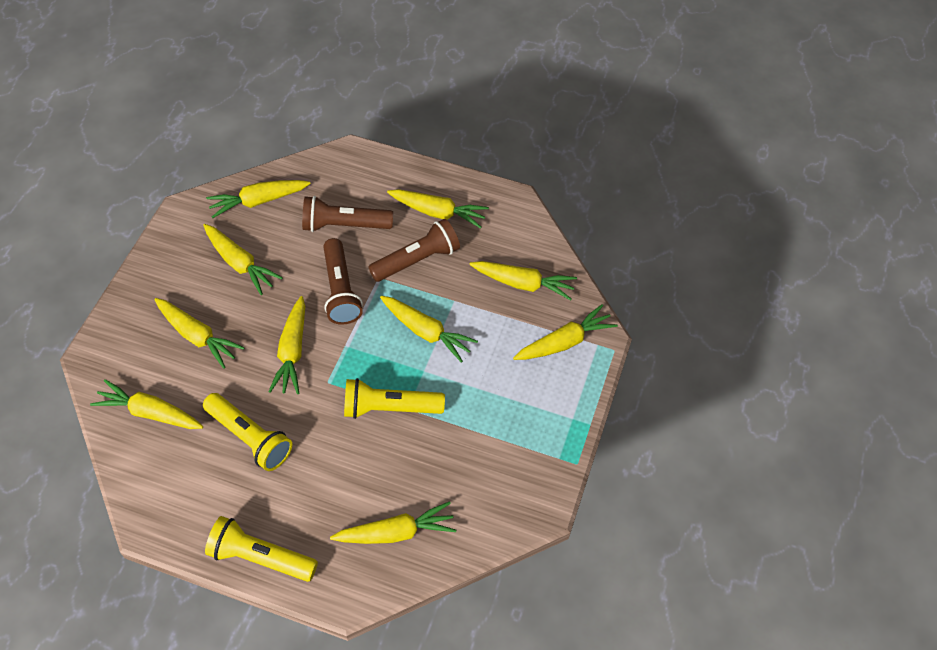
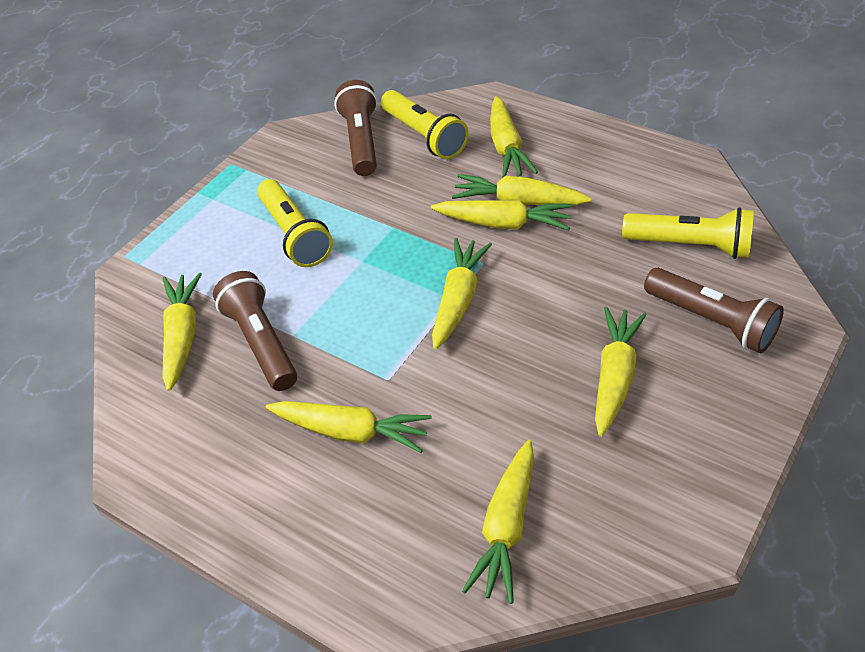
yellow carrot: [90,379,203,429] [154,298,245,369] [203,224,283,295] [206,180,311,218] [268,296,305,394] [330,501,456,544] [380,296,478,363] [387,189,489,229] [470,261,577,301] [513,304,618,360] = 10 -> [162,273,202,391] [266,401,432,453] [431,200,572,231] [432,238,492,350] [452,174,592,205] [462,440,534,604] [490,96,538,178] [595,307,647,437] = 8

